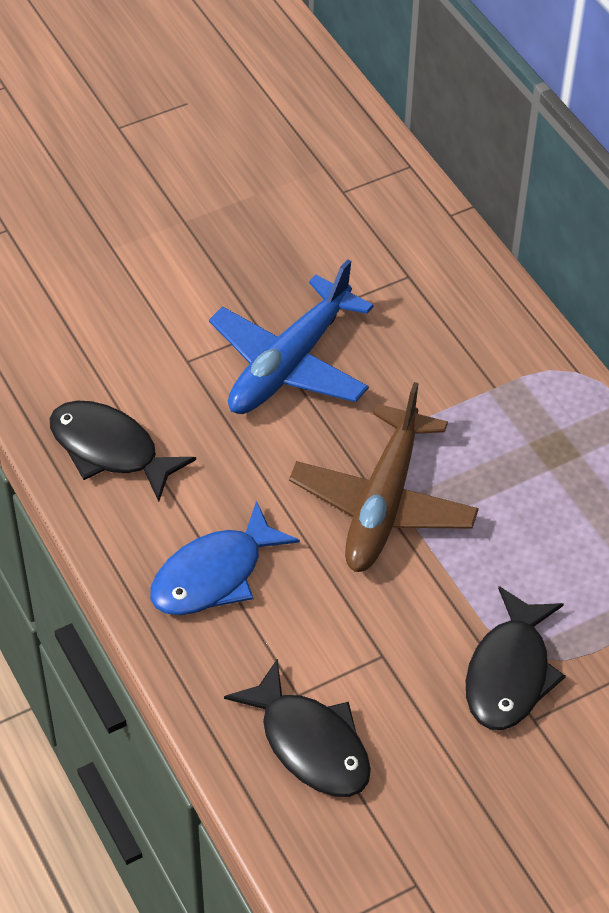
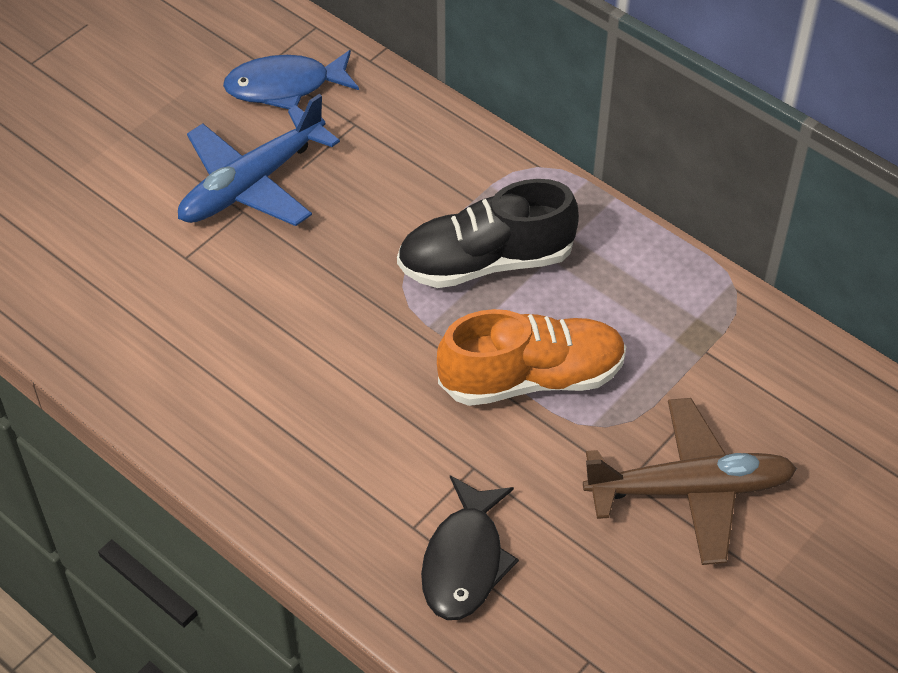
black fish: [50,401,196,502] [224,659,371,797] [466,586,566,730] = 3 -> [421,475,519,620] = 1
black shoe: none = 0 -> [397,179,579,288] = 1
orange shoe: none = 0 -> [437,309,626,406] = 1

